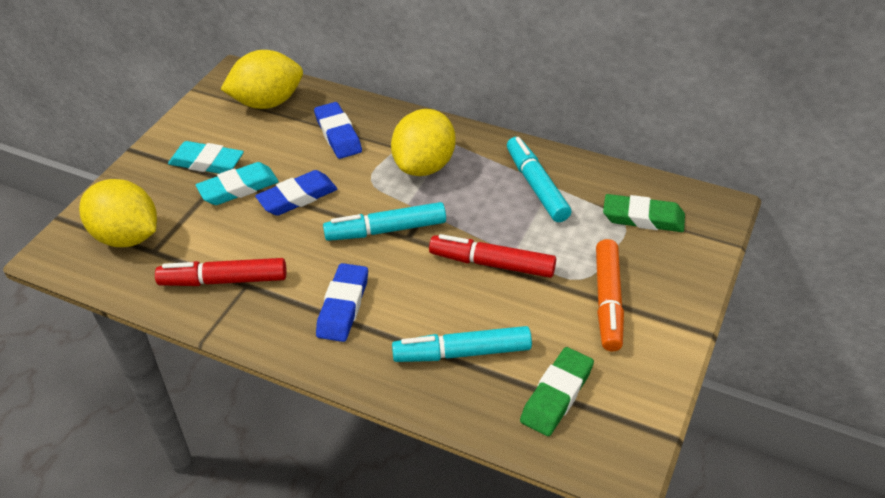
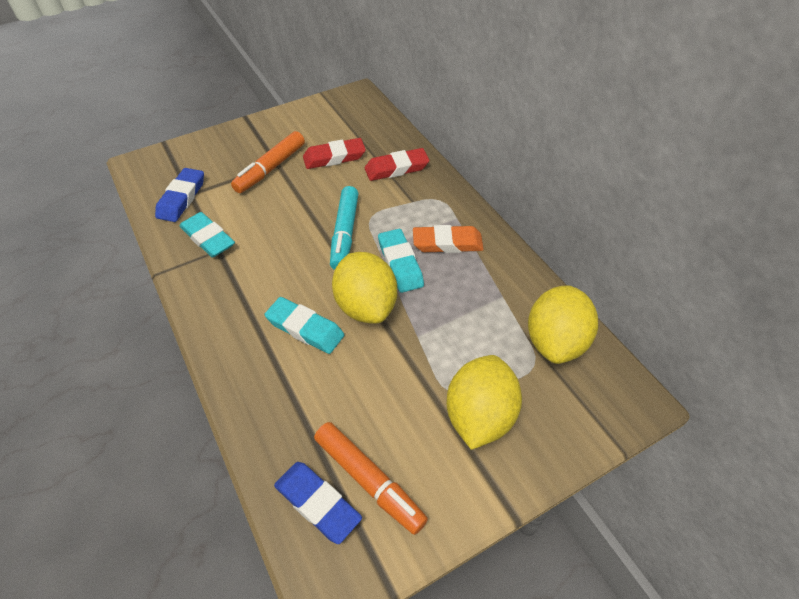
blue eraser: [255,170,337,216] [314,102,362,159] [316,263,368,342] = 3 -> [155,168,204,222] [274,462,362,544] = 2
green eraser: [520,347,594,436] [603,194,685,232] = 2 -> none = 0
orange eraser: none = 0 -> [413,225,484,253] = 1
orange marker: [596,239,624,352] = 1 -> [231,131,305,193] [314,422,428,535] = 2
red eraser: none = 0 -> [303,138,366,169] [365,148,430,181] = 2
red marker: [155,258,287,286] [429,234,556,278] = 2 -> none = 0
turquoise eraser: [168,141,244,174] [196,162,279,205] = 2 -> [180,212,235,258] [264,297,344,354] [378,229,424,293] = 3
turquoise marker: [323,202,446,241] [392,326,532,362] [507,137,571,222] = 3 -> [330,186,359,270] = 1

